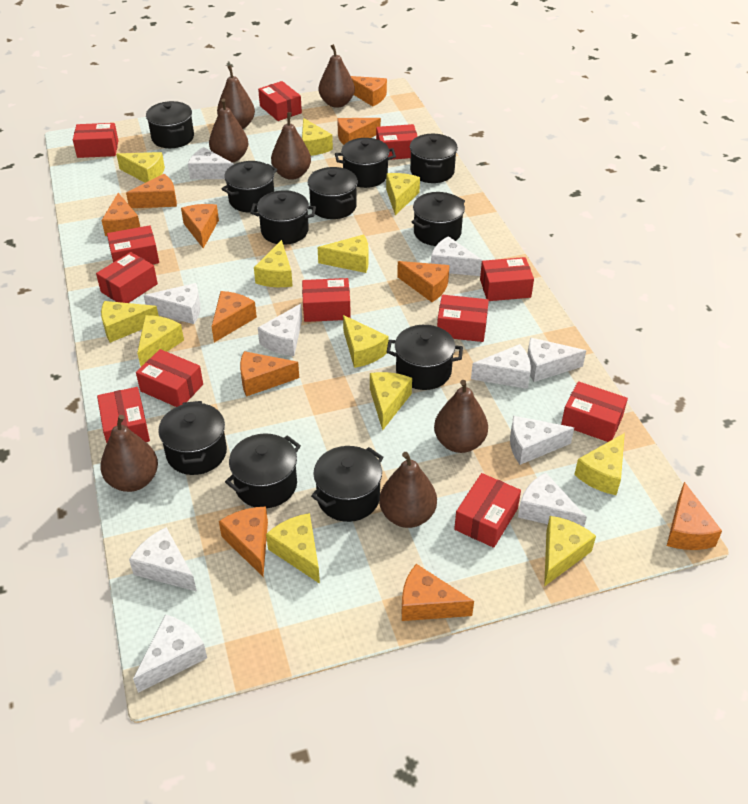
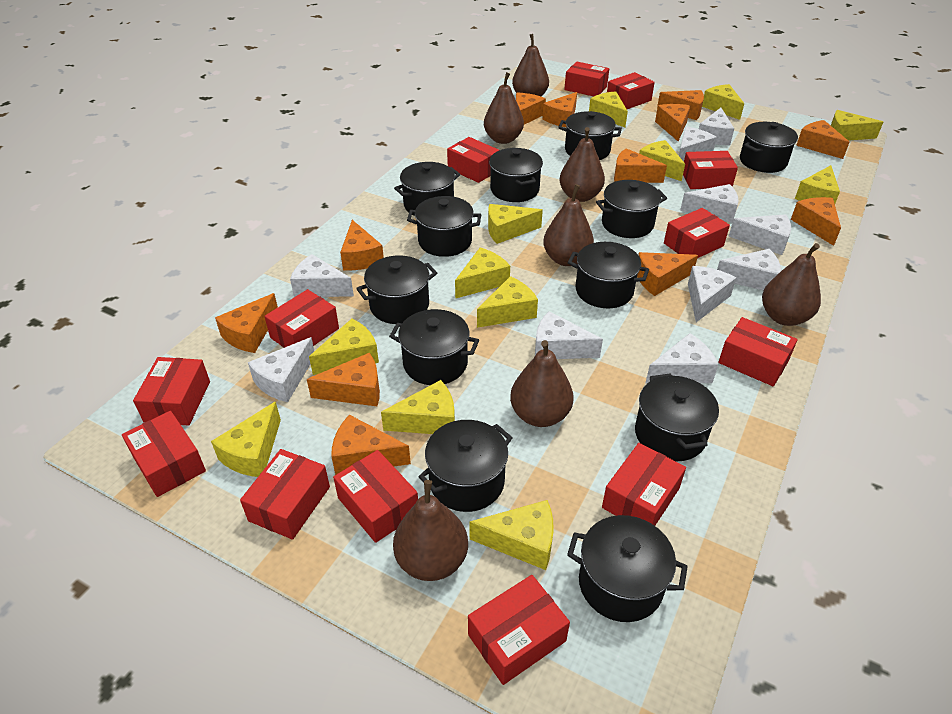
black pot: [146,101,194,148] [158,401,227,475] [221,161,277,213] [225,433,301,508] [250,190,316,245] [308,167,358,219] [311,446,383,522] [335,138,396,188] [387,325,463,390] [410,134,458,183] [412,192,465,246] = 11 -> [356,255,437,324] [389,309,479,385] [394,162,460,216] [407,196,481,257] [419,420,512,512] [489,148,543,202] [558,111,622,160] [567,515,688,622] [568,242,649,308] [596,180,667,238] [635,373,719,461] [740,122,798,173] = 12
orange cheese: [101,193,140,236] [126,174,177,208] [181,204,219,249] [212,291,257,342] [219,506,268,576] [240,351,299,397] [337,118,381,145] [351,76,387,106] [397,261,450,302] [402,564,474,621] [667,482,722,550] = 11 -> [215,293,278,353] [307,353,380,406] [331,415,411,475] [340,220,384,270] [516,93,546,124] [542,92,577,127] [614,148,667,183] [637,252,698,296] [655,104,690,141] [657,90,704,120] [791,197,841,246] [796,120,849,159] = 12
red box: [73,123,118,158] [96,252,158,303] [97,387,150,443] [107,225,159,264] [136,349,203,407] [258,81,302,121] [302,278,351,322] [376,124,418,160] [437,295,489,342] [454,473,521,548] [480,257,534,301] [561,381,628,442] = 12 -> [122,411,206,497] [133,357,210,426] [240,449,330,540] [264,289,339,348] [333,450,418,543] [447,137,499,183] [468,575,570,685] [564,62,609,97] [602,443,686,526] [607,72,655,109] [664,208,730,258] [683,151,738,189] [718,317,798,386] = 13

